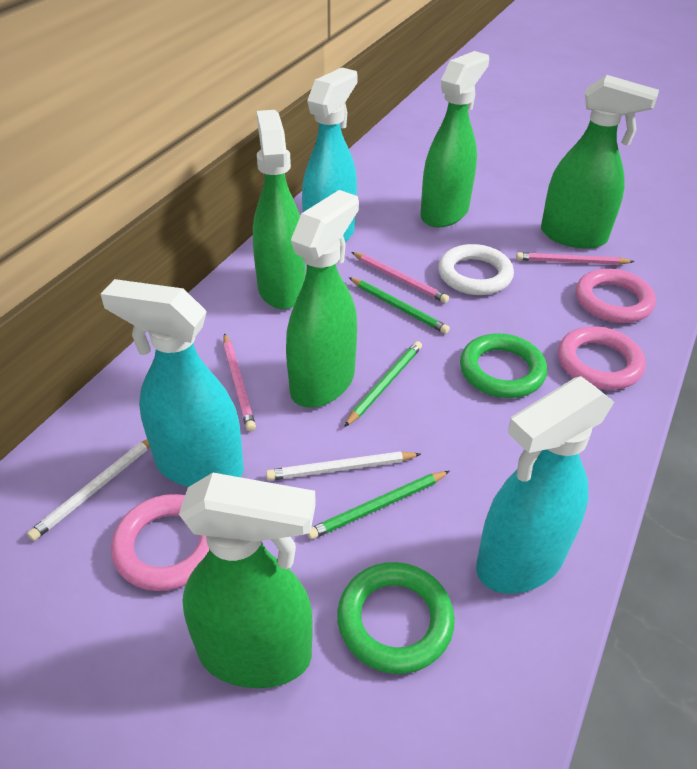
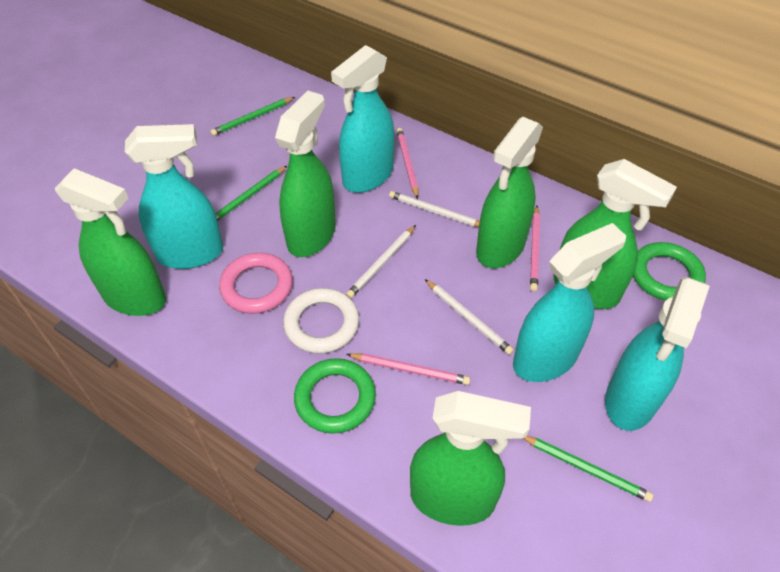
pink ring: [111,494,209,591] [558,326,646,390] [576,269,656,323] = 3 -> [219,253,293,314] = 1
turquoise spray bottle: [101,279,244,487] [302,68,358,242] [476,376,614,594] = 3 -> [125,124,223,269] [331,45,395,193] [513,223,626,382] [605,277,710,431] = 4
white pencil: [27,439,150,541] [266,451,421,480] = 2 -> [346,225,416,298] [389,191,480,227] [425,279,514,355] = 3

